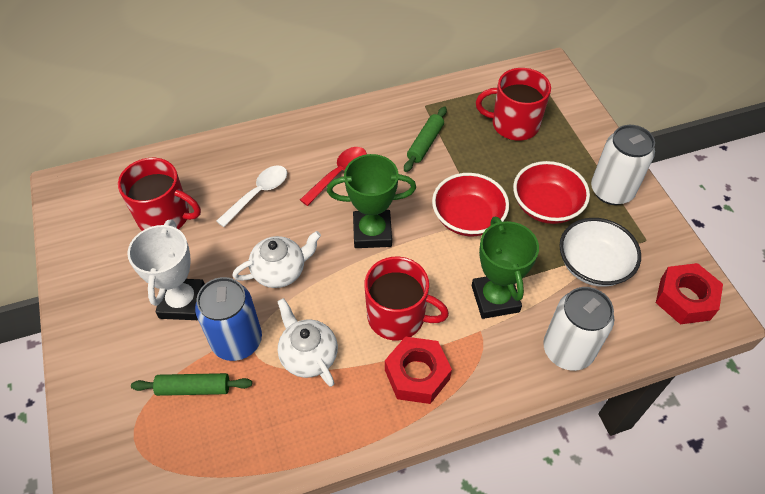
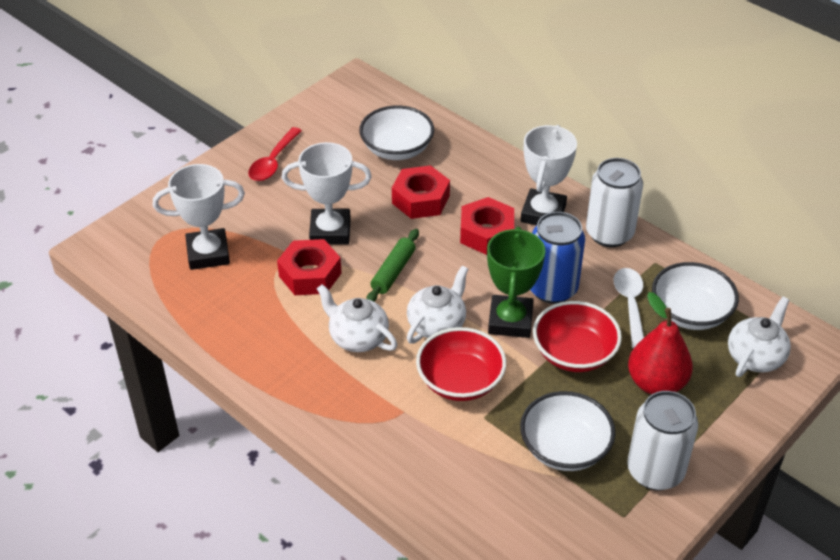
green rolling pin: [131,373,252,396] [404,106,447,172] = 2 -> [366,229,419,302] = 1
green trophy: [327,154,416,248] [472,217,539,319] = 2 -> [487,227,545,338] = 1
red mug: [118,158,201,231] [364,257,449,340] [476,68,551,141] = 3 -> none = 0
red nut: [385,337,452,404] [656,263,723,324] = 2 -> [277,239,342,295] [392,165,450,219] [460,197,514,255] = 3
red pear: none = 0 -> [628,292,693,395] = 1
white bowl: [559,218,641,287] = 1 -> [359,106,434,160] [520,391,615,471] [652,262,739,330] = 3
white teapot: [232,231,321,288] [277,298,338,387] = 2 -> [317,284,397,352] [407,266,468,344] [728,297,791,377] = 3
white trophy: [127,219,205,320] = 1 -> [153,164,245,270] [282,142,372,245] [521,125,577,225] = 3

